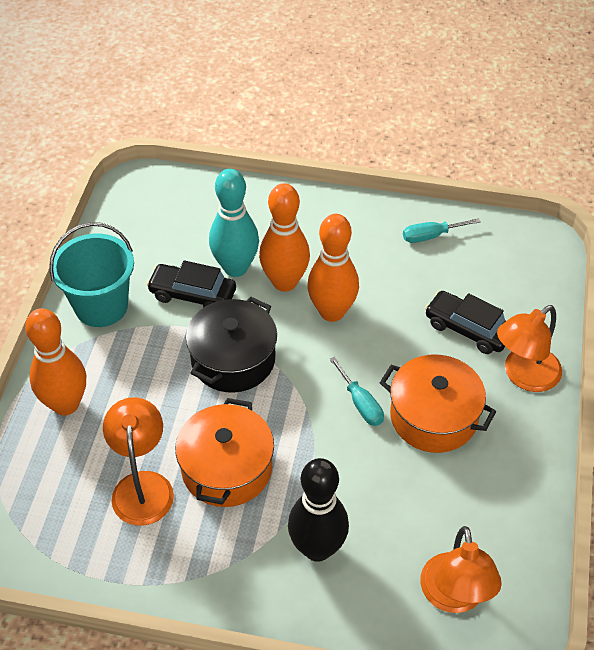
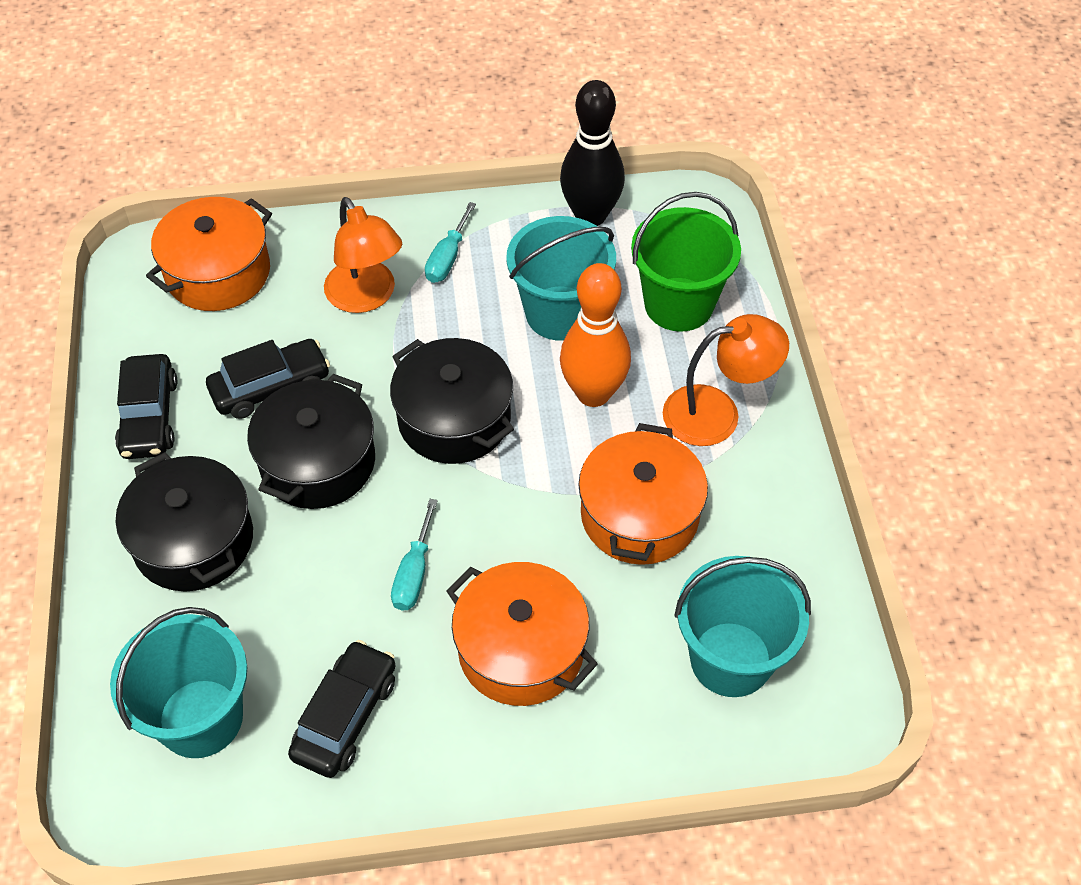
black car: [146,260,236,308] [425,291,506,354] = 2 -> [115,354,177,459] [206,339,330,419] [288,640,396,778] = 3
black pot: [186,297,277,393] = 1 -> [116,452,253,592] [247,374,375,509] [390,338,514,464] = 3
green bucket: none = 0 -> [631,192,741,332] = 1
orange bowling pin: [25,308,86,415] [259,183,310,292] [307,214,359,322] = 3 -> [560,263,631,407] = 1
orange lamp: [103,397,174,526] [420,526,502,613] [497,305,562,392] = 3 -> [324,197,402,313] [663,314,789,446] = 2
orange pot: [175,398,274,507] [380,355,496,453] = 2 -> [146,197,272,311] [447,562,598,706] [578,423,708,565] = 3
turquoise bowling pin: [209,169,259,277] = 1 -> none = 0
turquoise bucket: [49,222,134,327] = 1 -> [110,607,247,758] [506,216,616,341] [675,556,811,697] = 3

